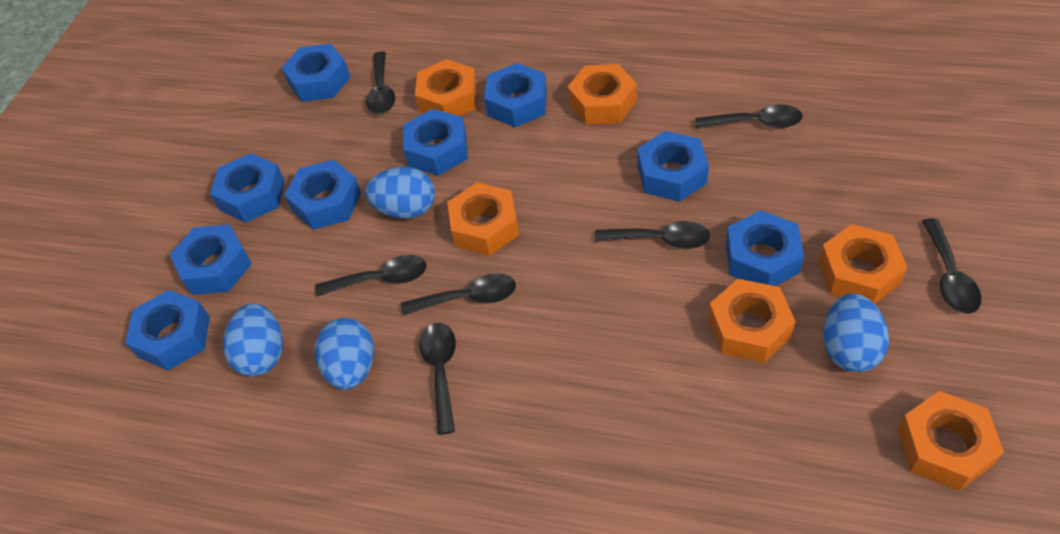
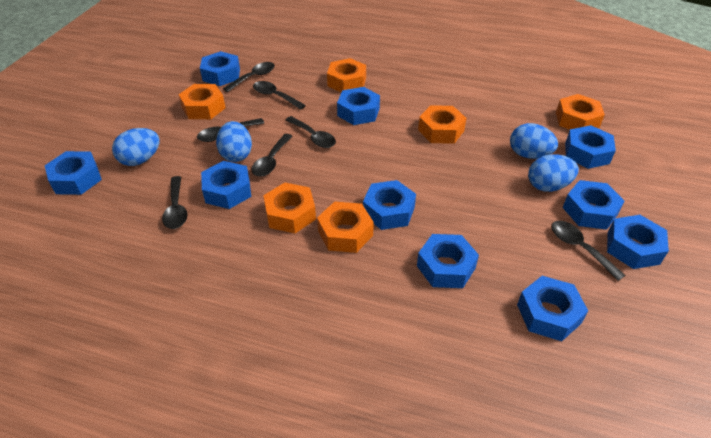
blue nut: [125,290,210,371] [169,224,252,295] [210,153,285,223] [281,44,350,102] [284,160,361,230] [403,109,468,176] [484,63,547,127] [637,131,709,202] [726,210,804,286] = 9 -> [45,151,102,195] [200,51,240,86] [201,161,251,209] [337,87,380,125] [363,180,416,230] [417,234,479,288] [517,276,588,341] [563,180,624,230] [565,125,616,169] [607,215,669,269] = 10

